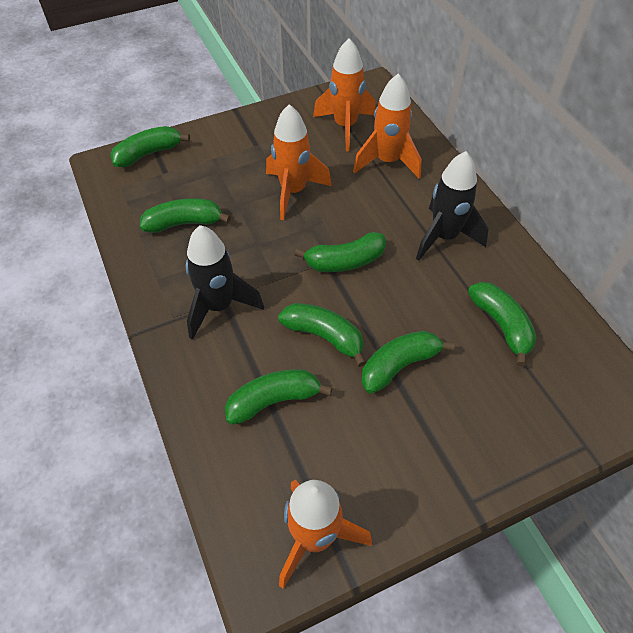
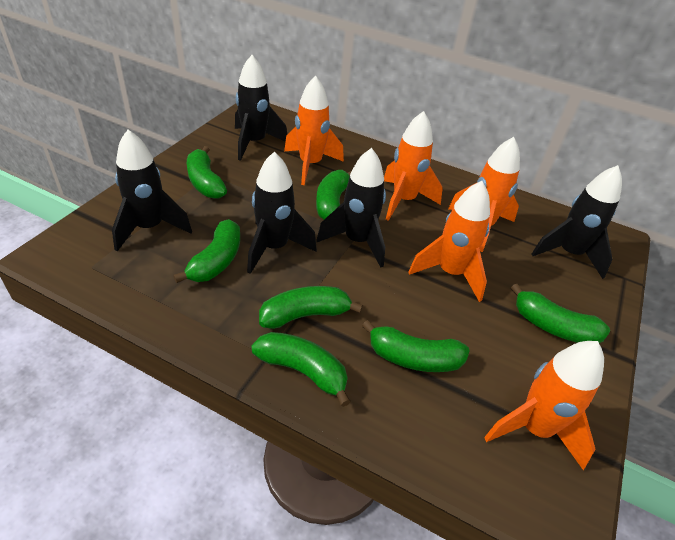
black rocket: [186,225,264,340] [416,151,489,261] = 2 -> [112,130,192,251] [235,55,287,161] [247,152,317,274] [316,148,386,267] [532,165,622,279] = 5
orange rocket: [266,104,332,220] [279,480,372,589] [313,38,376,151] [353,74,421,179] = 4 -> [284,76,344,185] [384,111,443,221] [408,181,490,302] [448,137,520,252] [484,341,604,470] = 5

